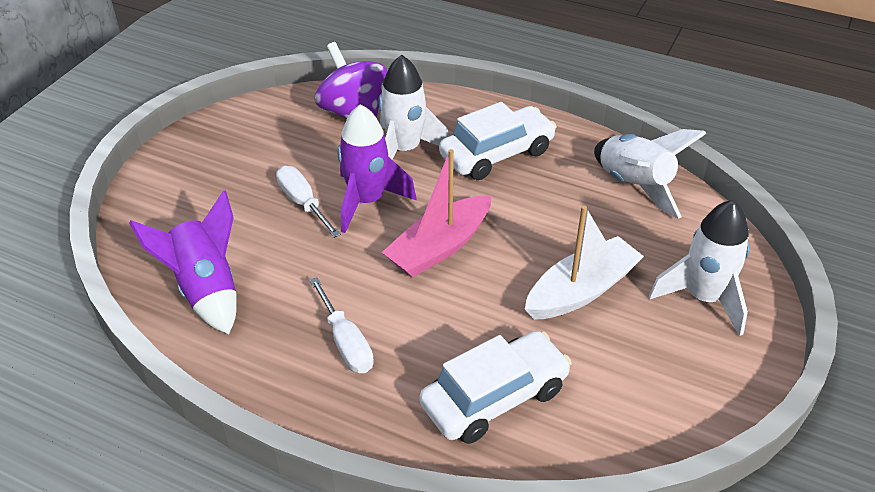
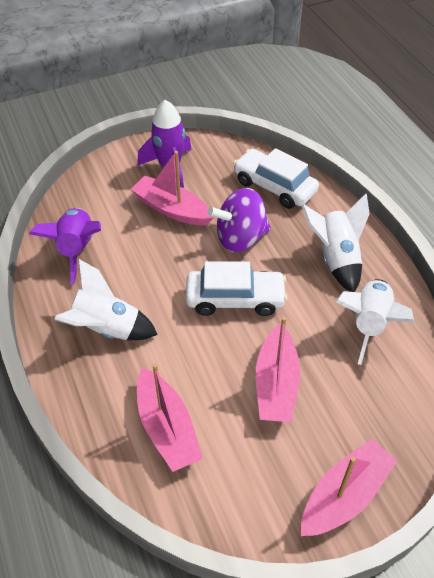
pink boat: [382,149,491,277] = 1 -> [131,151,214,226] [137,363,203,472] [256,317,300,422] [301,439,397,536] = 4
white boat: [525,205,644,320] = 1 -> none = 0
white screwdriver: [276,166,341,238] [310,277,374,373] = 2 -> none = 0

